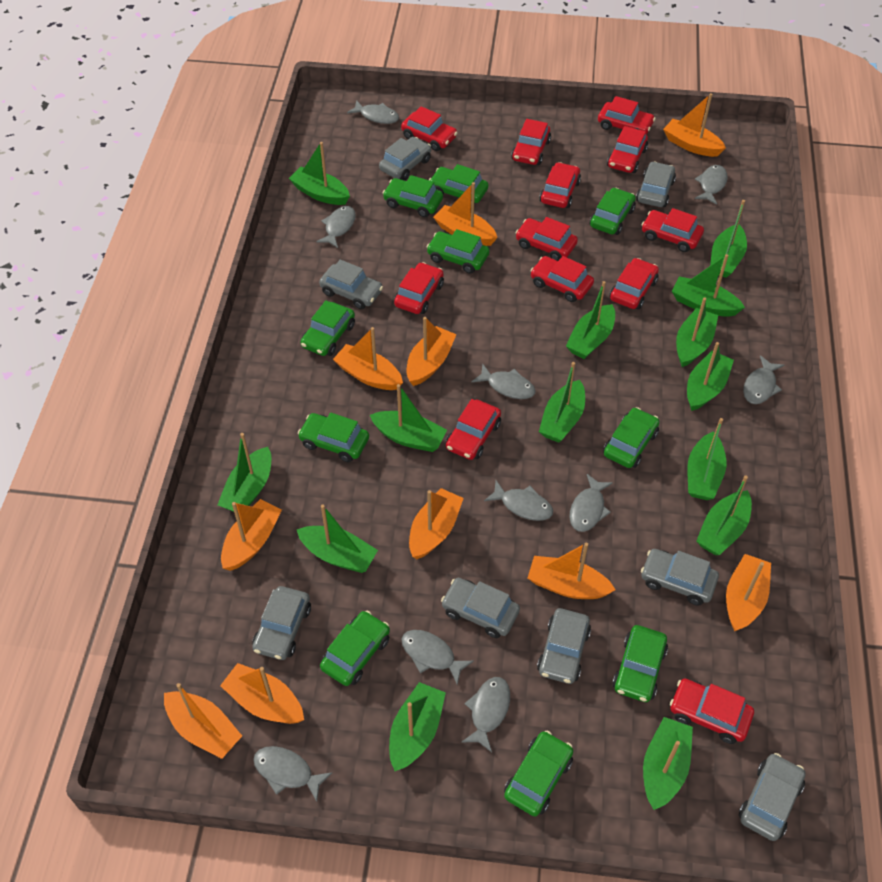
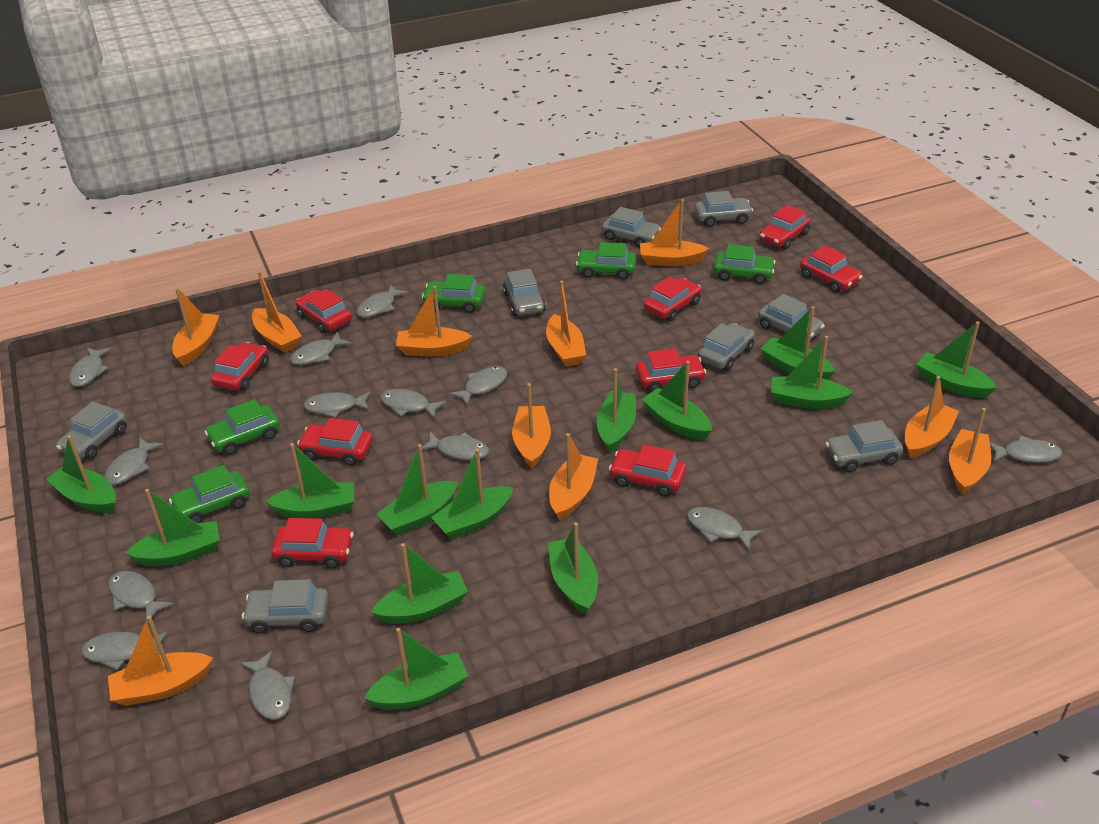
green boat: [217,433,271,512] [289,142,350,205] [297,505,378,573] [370,384,447,452] [389,682,446,771] [539,362,585,443] [566,281,615,359] [643,717,693,810] [672,254,745,317] [676,297,718,367] [687,342,734,411] [688,418,727,500] [696,476,752,555] [710,200,747,278] = 14 -> [46,435,116,513] [125,489,220,566] [265,443,354,518] [364,628,468,710] [372,543,468,624] [376,444,458,535] [431,449,514,539] [548,522,598,614] [596,368,636,453] [641,361,712,440] [760,306,836,380] [771,336,854,409] [916,322,997,398] = 13
green car: [298,413,369,462] [300,300,355,356] [320,611,390,686] [383,175,443,217] [427,229,489,274] [429,164,489,203] [504,731,573,817] [590,188,636,235] [603,407,659,468] [613,625,668,702] = 10 -> [169,465,250,523] [204,399,280,455] [422,274,486,313] [576,242,636,280] [714,244,776,284] = 5
grey fish: [253,746,332,802] [316,206,356,248] [347,100,399,124] [401,630,474,685] [462,677,510,752] [472,364,536,399] [484,481,553,521] [569,474,613,532] [695,165,728,205] [743,355,784,404] = 10 -> [69,348,111,387] [81,631,168,670] [104,438,163,485] [108,571,174,623] [240,651,295,720] [290,332,351,365] [303,392,370,418] [357,284,408,318] [380,389,446,418] [422,432,489,460] [449,366,507,405] [687,507,762,551] [990,436,1062,463] = 13
red car: [394,262,444,314] [401,106,457,151] [446,399,501,460] [511,119,551,165] [516,217,578,261] [530,256,594,302] [540,162,581,208] [598,96,656,134] [607,126,648,173] [610,258,659,309] [642,208,704,252] [670,678,754,744] = 12 -> [211,342,269,391] [271,518,353,569] [296,289,352,333] [297,418,373,466] [609,444,686,496] [636,348,706,392] [644,277,701,321] [759,205,811,249] [800,245,863,293] = 9

